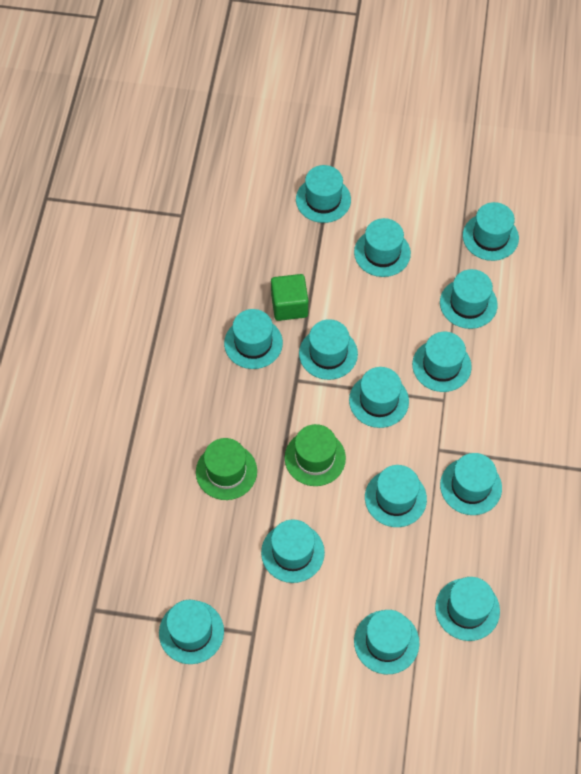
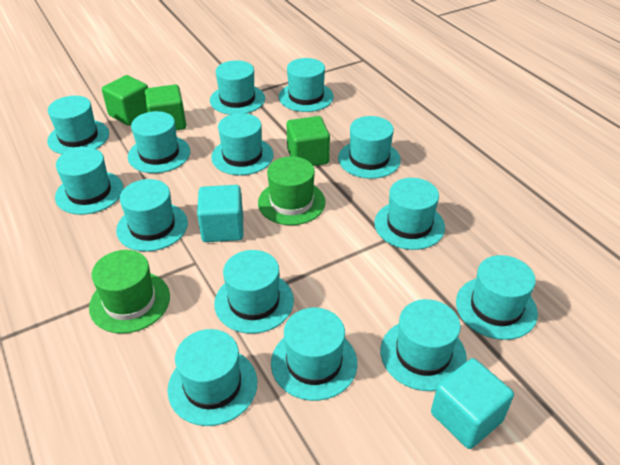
green cube: [271,274,308,321] = 1 -> [102,75,148,126] [145,84,186,130] [287,116,330,166] = 3
turquoise cube: none = 0 -> [197,185,243,242] [431,358,514,449] = 2

